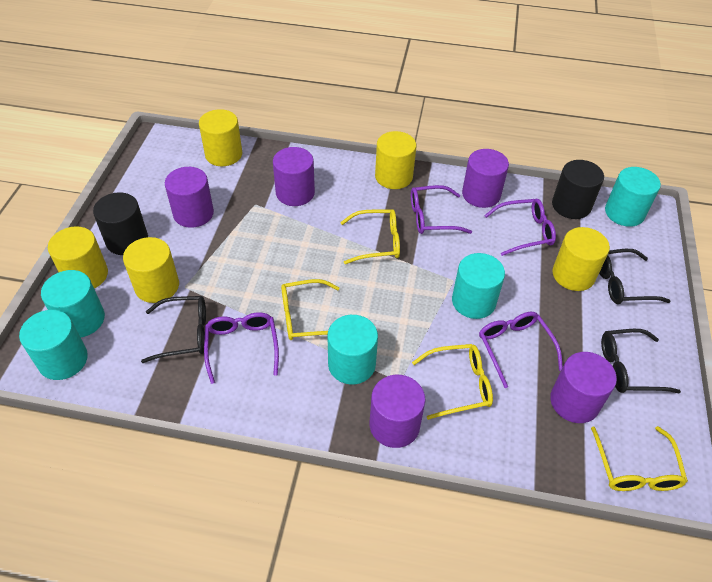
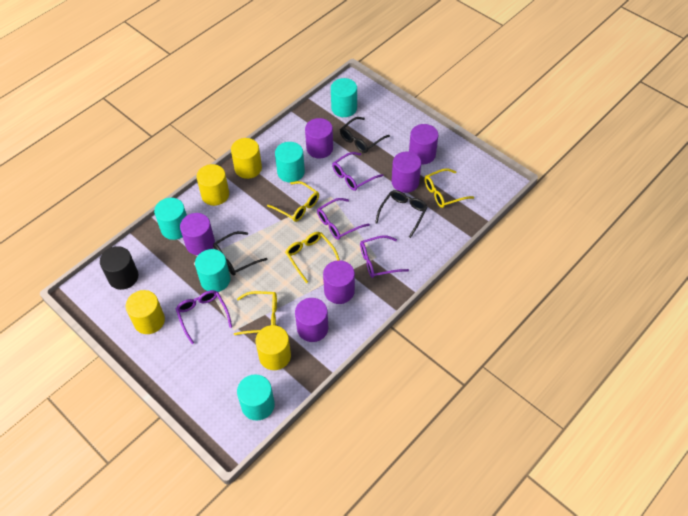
black cylinder: [93,192,148,255] [552,160,604,219] = 2 -> [100,246,139,290] = 1
purple cylinder: [165,167,214,228] [273,147,315,206] [370,375,425,448] [462,149,509,208] [550,352,617,423] = 5 -> [180,213,215,255] [295,298,328,342] [305,118,333,158] [323,260,355,304] [391,151,421,193] [409,124,438,164] = 6
yellow cylinder: [48,226,108,288] [123,237,179,303] [199,109,242,166] [375,131,416,189] [552,227,610,291] = 5 -> [126,290,165,334] [196,164,229,206] [231,138,262,179] [255,325,291,370] = 4

